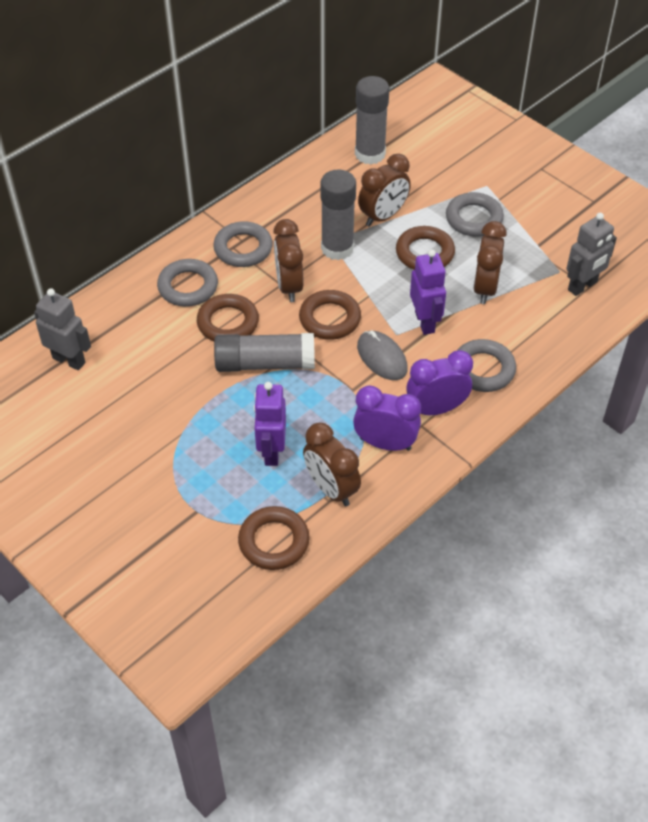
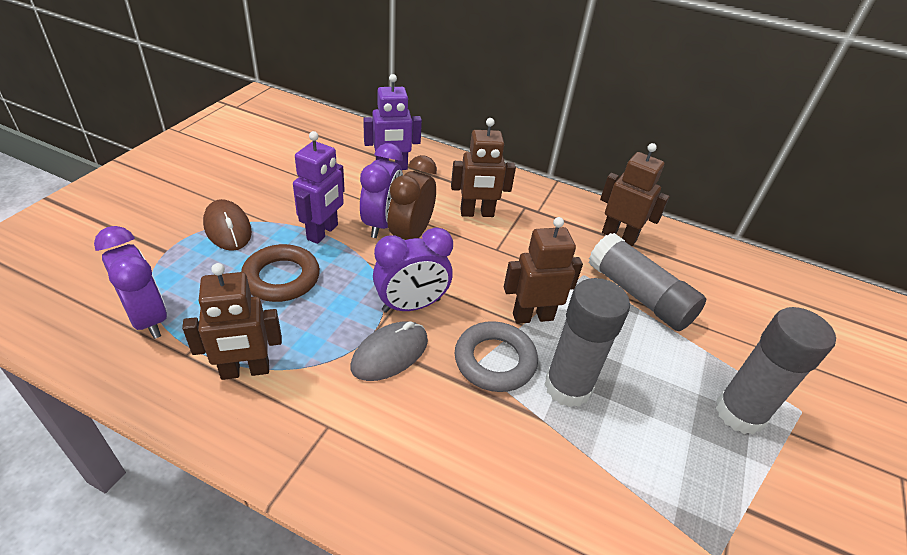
brown clock: [273,219,304,302] [303,423,361,506] [358,154,411,227] [473,221,507,304] = 4 -> [387,155,437,240] = 1
brown mouse: none = 0 -> [203,199,252,251] = 1
brown ring: [197,294,259,341] [238,506,310,570] [299,290,361,340] [396,226,455,270] = 4 -> [241,244,320,302] = 1
brown robot: none = 0 -> [182,263,282,380] [451,118,516,217] [504,217,583,324] [600,143,670,246] = 4
grey ring: [157,259,218,307] [213,221,273,267] [446,192,504,236] [458,339,516,392] = 4 -> [455,321,538,392] = 1
grey robot: [34,288,91,370] [566,213,617,296] = 2 -> none = 0
purple clock: [353,386,421,451] [407,350,473,415] = 2 -> [94,226,167,339] [360,143,403,238] [373,227,453,313] = 3

